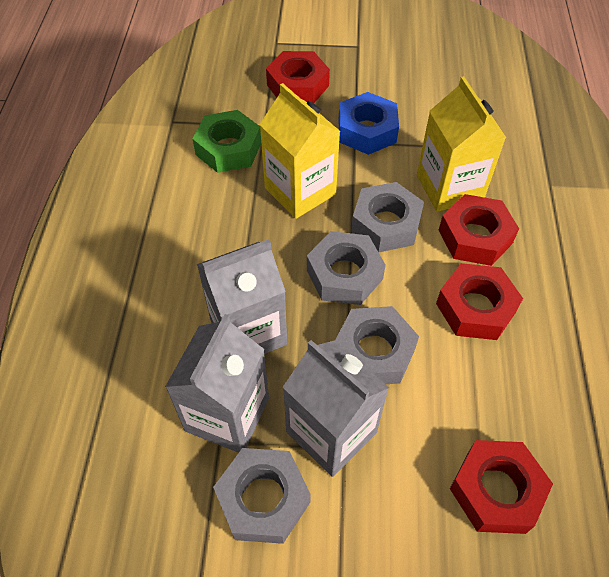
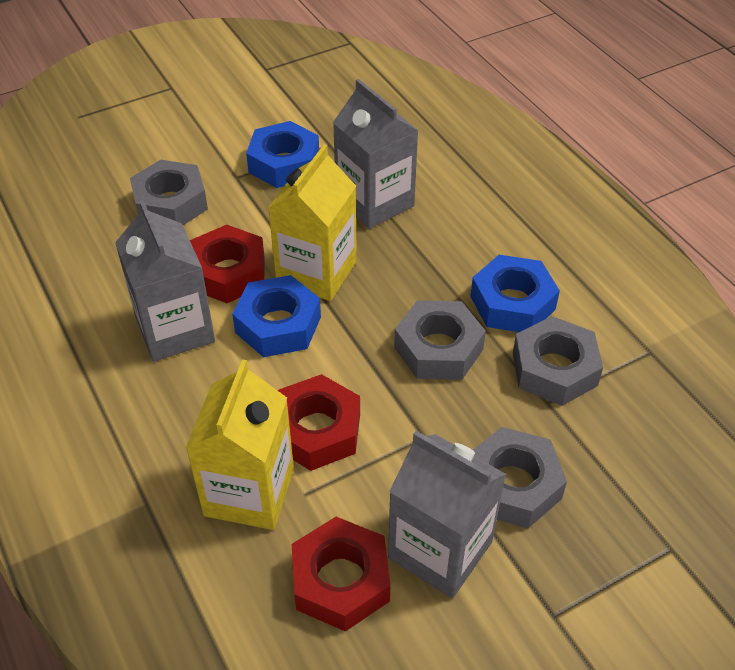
blue nut: [339,92,399,155] = 1 -> [232,275,321,357] [246,121,319,188] [470,255,560,332] = 3
green nut: [193,110,261,173] = 1 -> none = 0
red nut: [266,51,330,103] [436,263,523,340] [439,194,519,266] [450,440,553,534] = 4 -> [190,225,265,303] [277,374,360,471] [292,517,391,632] = 3

